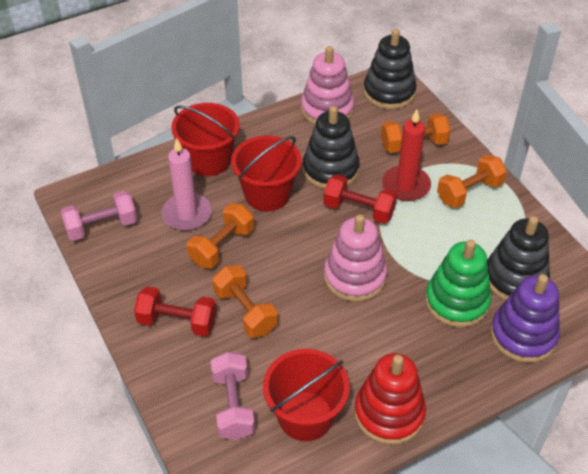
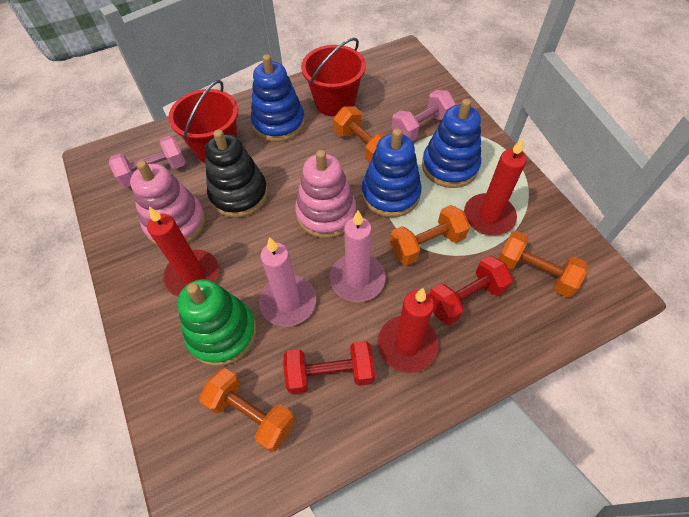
black stacking toy: [303,106,360,189] [363,29,417,109] [487,216,550,300] = 3 -> [205,130,268,218] = 1
blue stacking toy: none = 0 -> [251,54,305,142] [362,128,422,217] [422,99,481,188] = 3
pink candle: [162,138,212,231] = 1 -> [259,237,316,327] [330,210,386,302] = 2
purple stacking toy: [490,274,560,363] = 1 -> none = 0
red bucket: [171,103,240,176] [231,135,302,212] [263,349,350,441] = 3 -> [168,80,238,163] [301,38,366,117] = 2
red candle: [382,109,431,201] = 1 -> [147,206,219,297] [378,288,439,373] [464,138,526,235] = 3
red stacking toy: [354,353,426,445] = 1 -> none = 0

